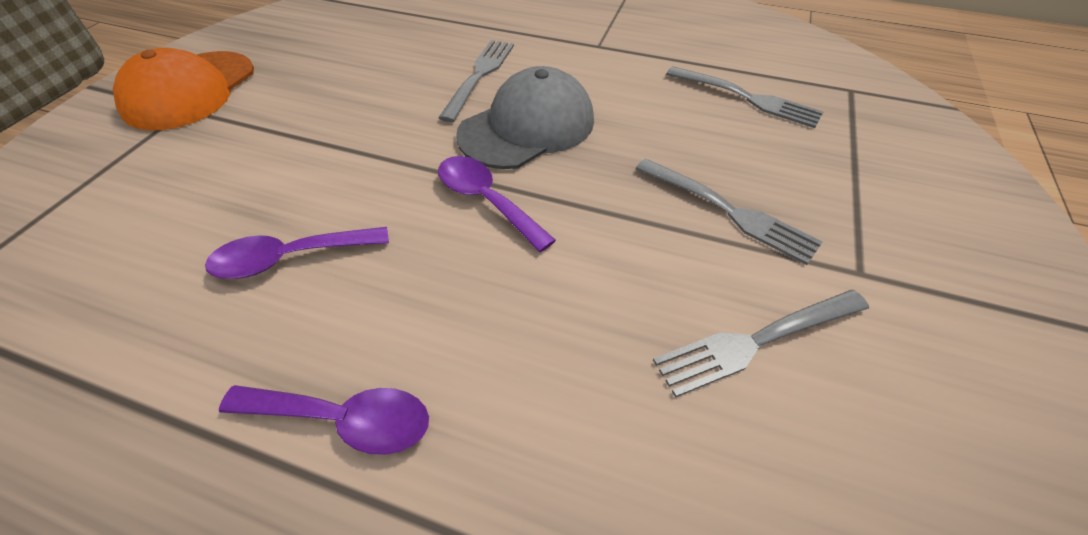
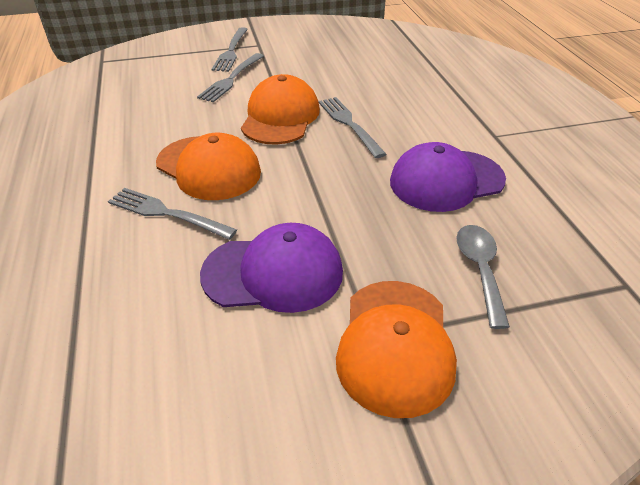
grey cap: [456,66,594,169] = 1 -> none = 0
grey spoon: none = 0 -> [456,225,510,329] = 1
orange cap: [113,48,254,130] = 1 -> [156,133,261,200] [241,74,320,145] [336,281,457,418] = 3
purple cap: none = 0 -> [200,223,343,313] [390,142,506,212] = 2
purple spoon: [205,227,389,279] [219,385,429,455] [438,156,556,252] = 3 -> none = 0

